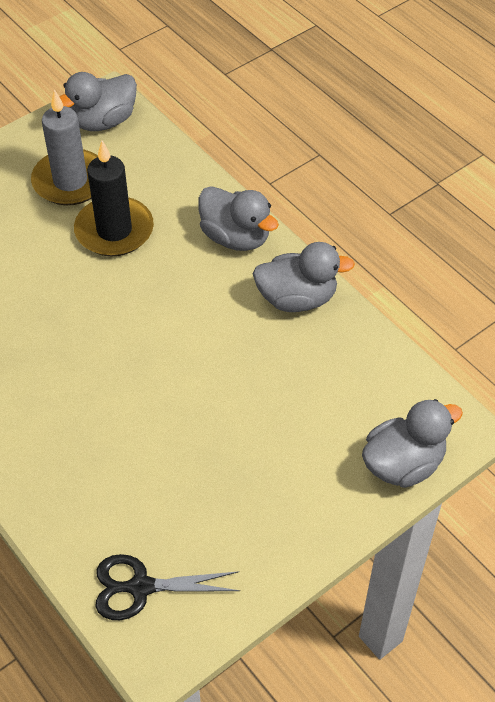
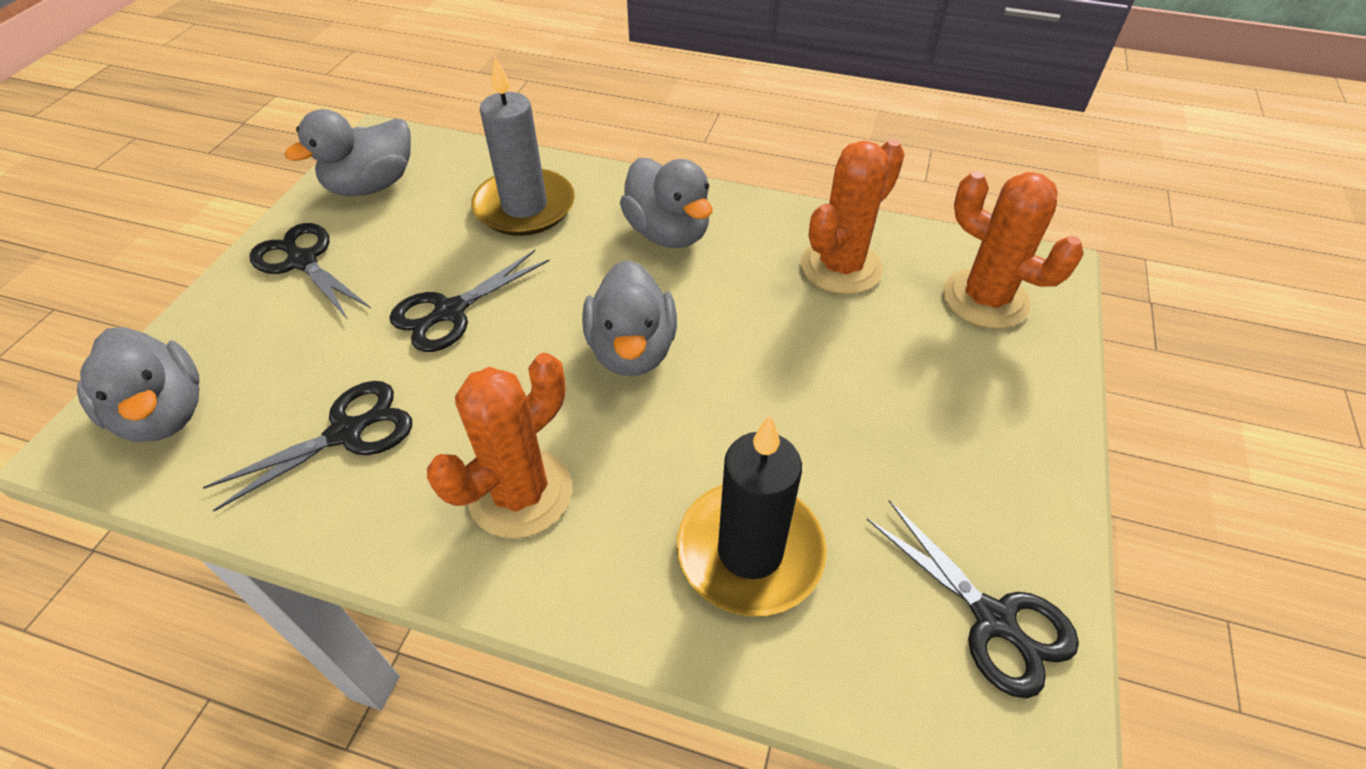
black scissors: [95,554,240,620] = 1 -> [203,381,412,511] [249,223,371,320] [390,250,550,352] [867,500,1079,698] = 4
orange cactus: none = 0 -> [427,353,572,538] [801,139,905,295] [943,171,1084,329] = 3

